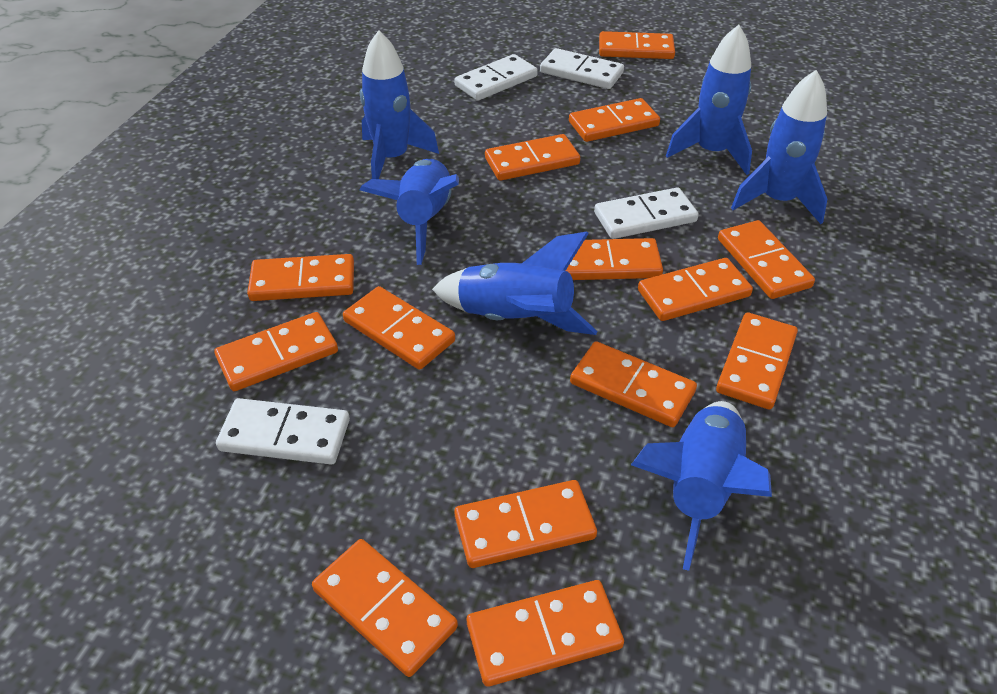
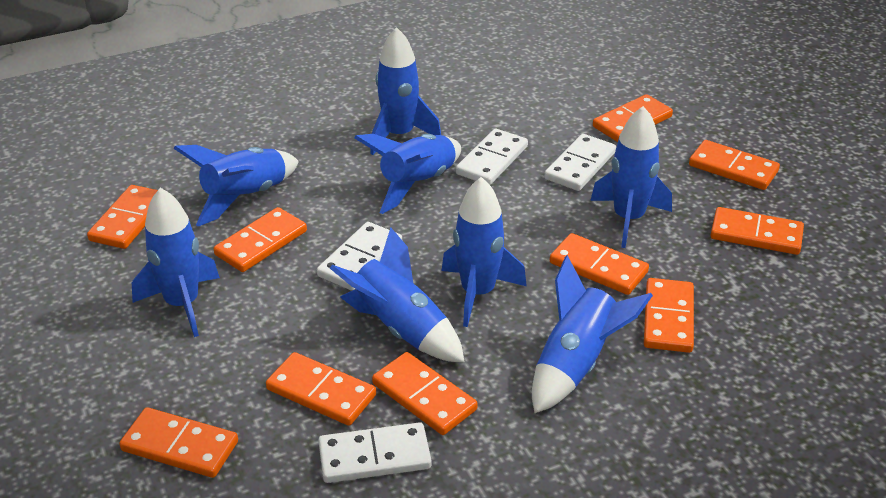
blue rocket: [360,30,439,179] [360,159,459,265] [432,232,597,335] [631,401,772,571] [666,25,752,175] [731,70,827,224] = 6 -> [132,188,220,337] [174,145,299,227] [330,227,465,362] [354,134,461,214] [370,27,441,155] [442,177,527,327] [532,255,653,414] [590,106,672,248] = 8
orange domino: [215,312,338,391] [247,254,354,301] [312,539,458,677] [343,286,455,370] [454,480,597,568] [467,580,624,687] [485,134,580,181] [566,238,663,280] [569,98,660,142] [570,341,697,427] [599,31,675,59] [638,258,753,321] [716,312,798,410] [718,220,815,299] = 14 -> [87,185,158,249] [119,407,238,478] [214,207,307,272] [266,352,376,426] [372,352,478,435] [550,233,649,295] [593,94,673,142] [644,278,694,353] [689,140,780,190] [711,207,804,255] = 10

